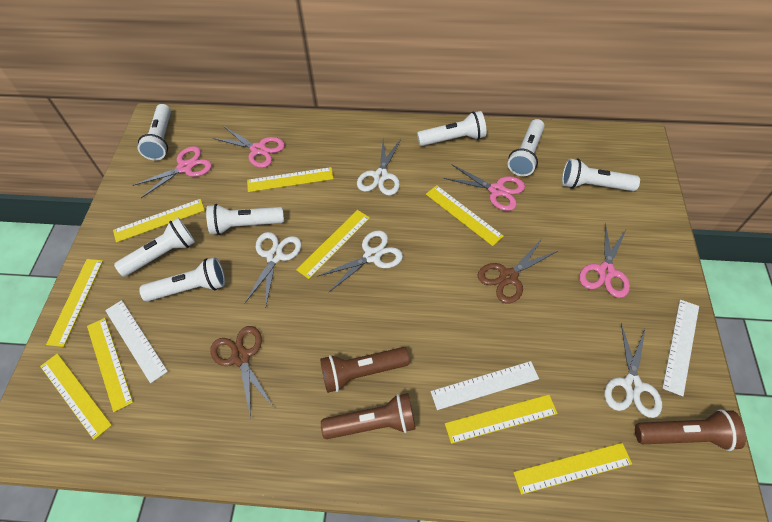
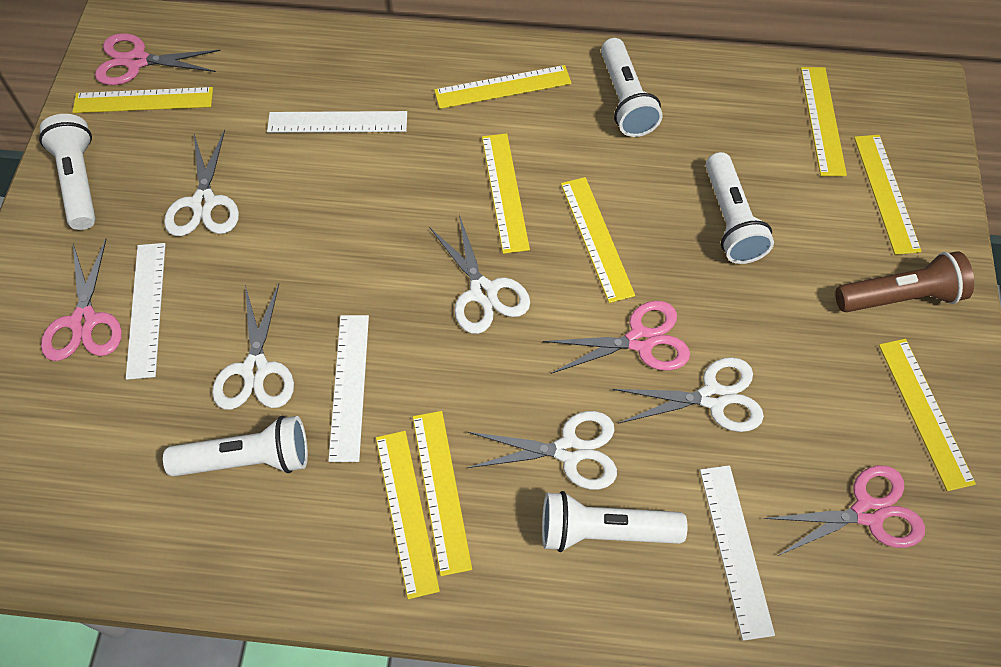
brown flashlight: [320,347,410,393] [321,393,416,439] [635,409,746,451] = 3 -> [835,251,974,312] = 1
brown scissors: [210,326,273,419] [478,240,558,304] = 2 -> none = 0
white flashlight: [114,218,195,277] [138,104,171,160] [139,257,225,302] [206,204,284,235] [417,111,486,146] [508,119,545,176] [562,158,640,191] = 7 -> [39,114,96,230] [163,416,308,476] [542,491,688,552] [601,38,663,137] [705,152,774,264] = 5
white ruler: [105,300,168,383] [431,361,539,410] [662,300,699,396] = 3 -> [126,243,166,380] [267,111,407,133] [328,315,369,462] [700,465,775,641] = 4
white scissors: [244,232,302,305] [317,230,403,292] [357,139,401,196] [605,323,662,418] = 4 -> [164,130,239,236] [212,284,294,409] [429,215,530,334] [467,411,617,489] [613,357,764,432] = 5

